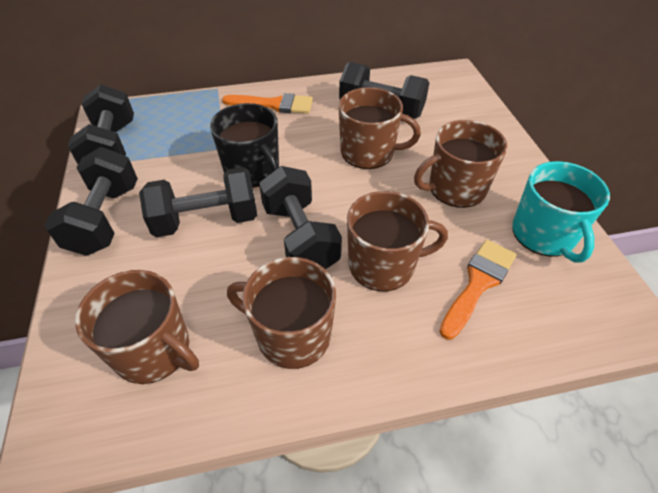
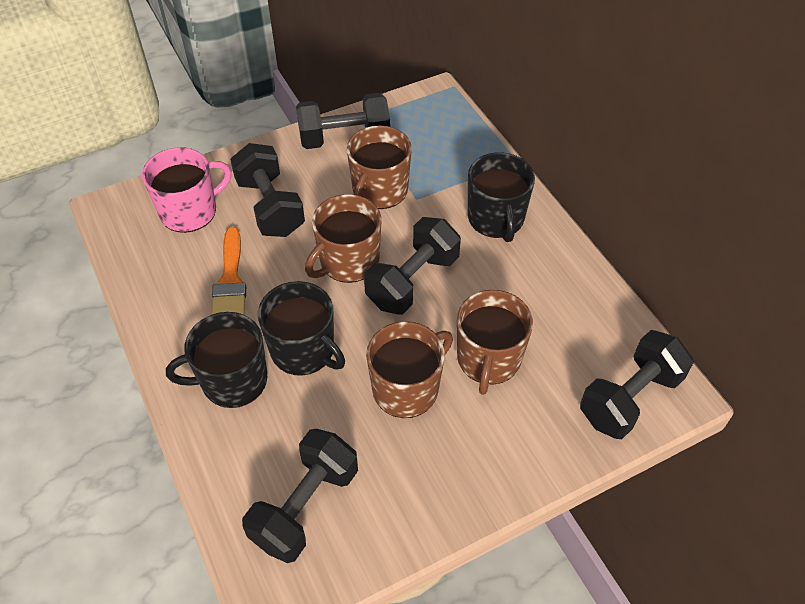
black mug: [210,103,279,188] = 1 -> [166,312,267,408] [258,281,345,376] [468,152,535,242] = 3
brown mug: [75,270,199,384] [227,257,336,369] [338,87,421,169] [347,191,448,291] [414,120,507,208] = 5 -> [305,194,381,283] [347,125,412,209] [366,321,453,418] [457,290,533,395] = 4
orange brush: [222,93,313,113] [439,240,517,340] = 2 -> [212,227,246,315] = 1
pink mug: none = 0 -> [142,147,231,233] = 1
turquoise mug: [512,161,610,262] = 1 -> none = 0

